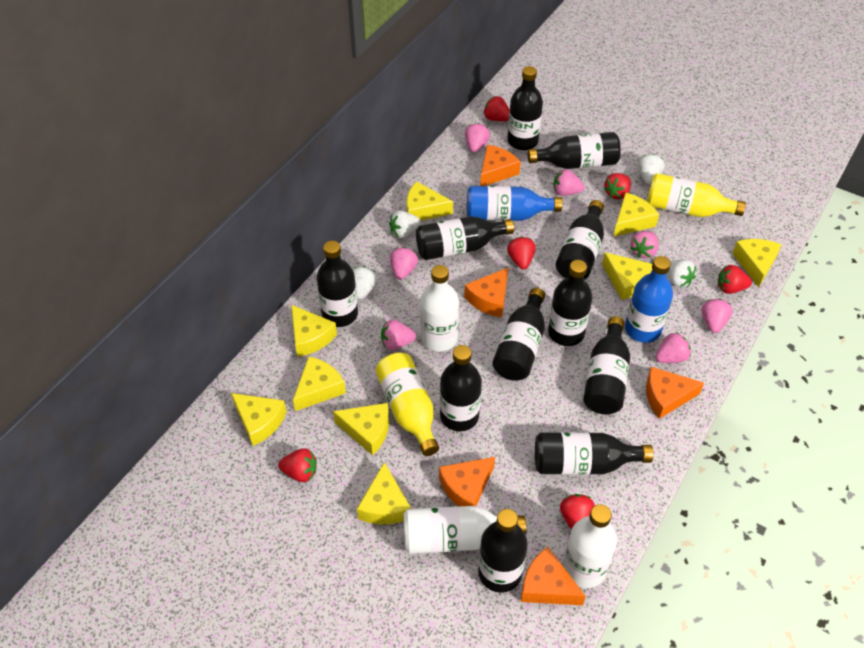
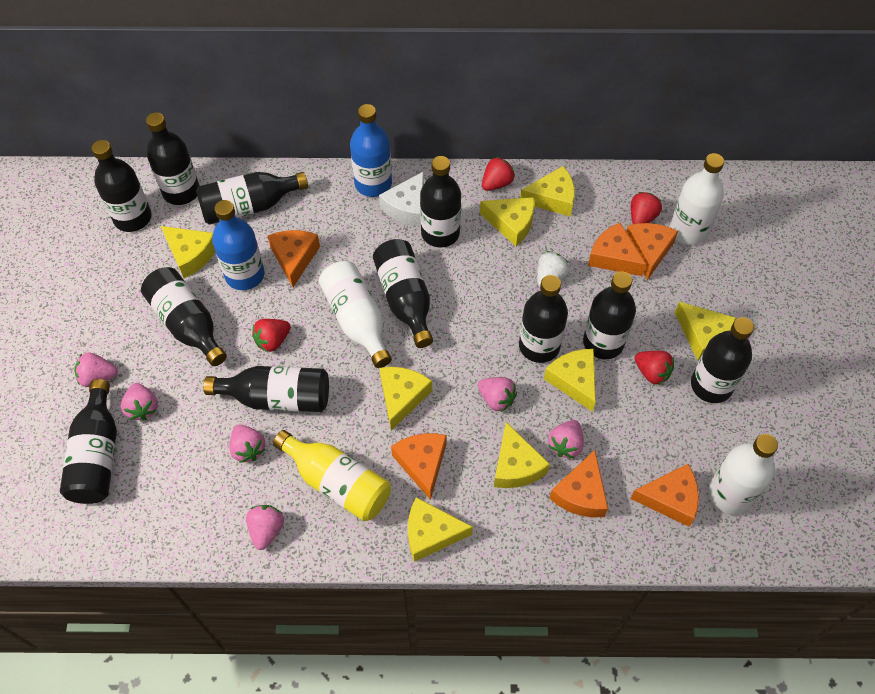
orange cheese: [439,457,495,506] [464,268,508,317] [480,145,521,186] [521,547,586,605] [646,367,704,419] = 5 -> [268,230,320,287] [391,433,447,500] [549,450,608,517] [588,223,646,276] [626,223,678,280] [630,464,699,527] = 6
pink strawberry: [381,320,416,350] [390,247,418,280] [465,123,490,152] [554,169,585,196] [630,231,659,258] [655,332,691,363] [702,299,733,333] = 7 -> [74,352,118,387] [121,383,158,420] [229,425,266,463] [246,505,284,550] [478,377,517,412] [548,420,584,458] = 6
red strawberry: [278,448,317,482] [484,96,510,121] [507,237,536,269] [560,494,595,530] [604,173,631,199] [718,265,752,294] = 6 -> [252,319,291,352] [482,157,515,191] [631,192,662,224] [635,351,674,385] = 4
white cheese: none = 0 -> [379,171,424,226] = 1
white strawberry: [353,266,378,300] [389,210,421,238] [638,154,665,184] [667,260,696,288] = 4 -> [537,251,570,287] = 1
yellow bottle: [375,353,439,456] [647,173,746,217] = 2 -> [273,430,391,521] = 1
yellow cheese: [231,393,287,446] [291,305,337,357] [293,357,346,411] [333,403,389,455] [357,462,411,524] [407,181,453,221] [602,252,652,300] [613,192,659,237] [732,239,782,287] = 9 -> [161,226,215,278] [380,367,432,430] [408,497,473,562] [480,197,535,246] [494,422,550,488] [520,166,575,217] [544,349,596,412] [675,302,736,360] = 8

